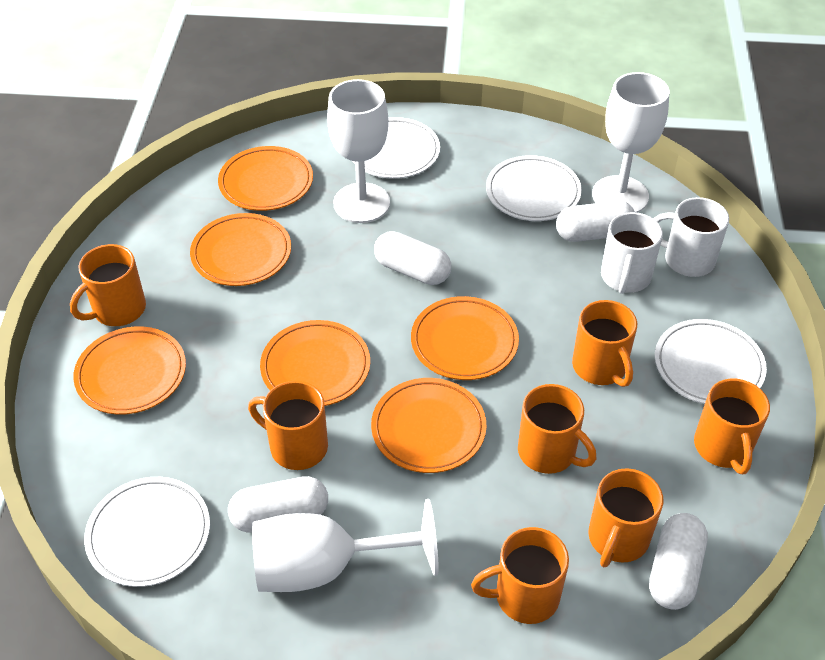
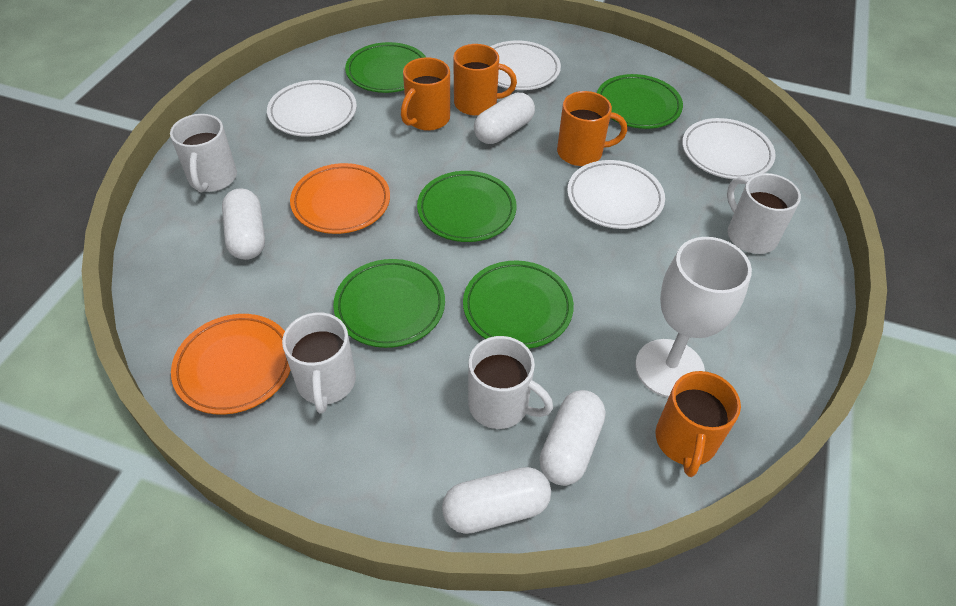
green plate: none = 0 -> [333,259,445,348] [345,42,426,93] [417,171,517,242] [463,261,574,349] [597,74,683,129] = 5
orange mug: [70,244,146,326] [248,381,328,470] [471,527,569,624] [518,384,596,474] [572,300,637,387] [588,468,663,567] [694,379,770,474] = 7 -> [401,57,450,131] [453,44,517,116] [557,91,627,166] [656,371,741,477] = 4
orange plate: [73,326,186,415] [190,213,291,286] [218,146,313,211] [260,320,370,406] [371,378,487,473] [411,296,519,380] = 6 -> [171,314,290,415] [290,163,390,234] = 2
white goblet: [252,499,439,592] [327,79,390,223] [592,72,669,213] = 3 -> [635,237,752,398] = 1
white mug: [601,212,663,294] [653,197,729,277] = 2 -> [170,114,237,193] [282,312,356,414] [468,336,553,429] [727,173,801,254] = 4

